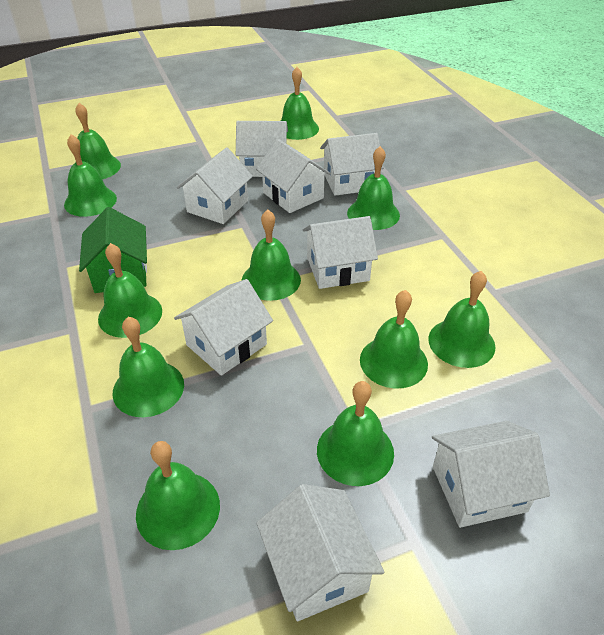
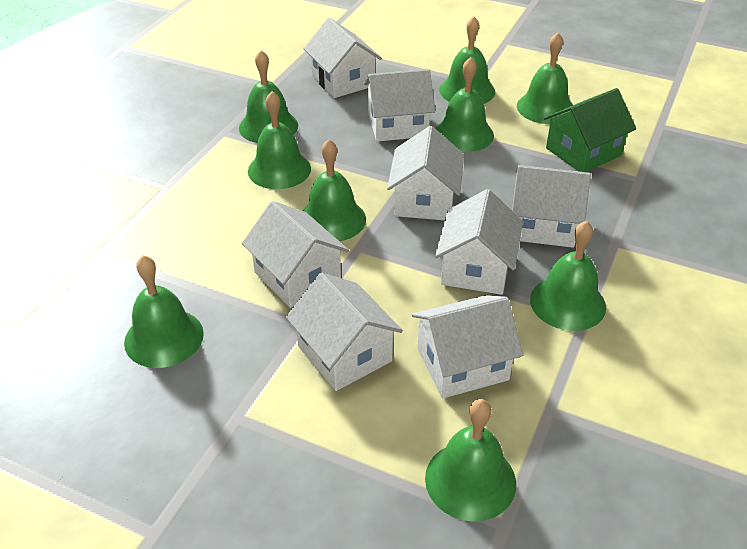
green bell: [64,134,117,217] [75,103,121,179] [98,243,162,338] [112,317,184,417] [136,441,220,550] [241,210,301,301] [281,67,319,140] [317,381,394,486] [347,146,400,230] [360,290,428,388] [428,271,495,368] = 11 -> [124,255,204,368] [239,50,298,143] [248,91,311,189] [303,139,366,241] [425,399,516,522] [435,57,494,152] [439,16,495,104] [517,32,573,124] [530,221,606,331] = 9

